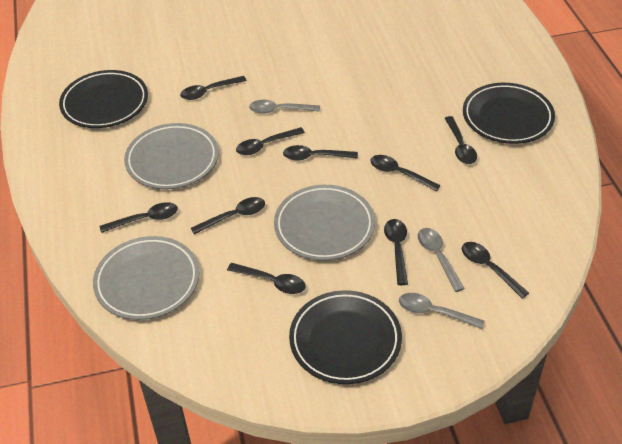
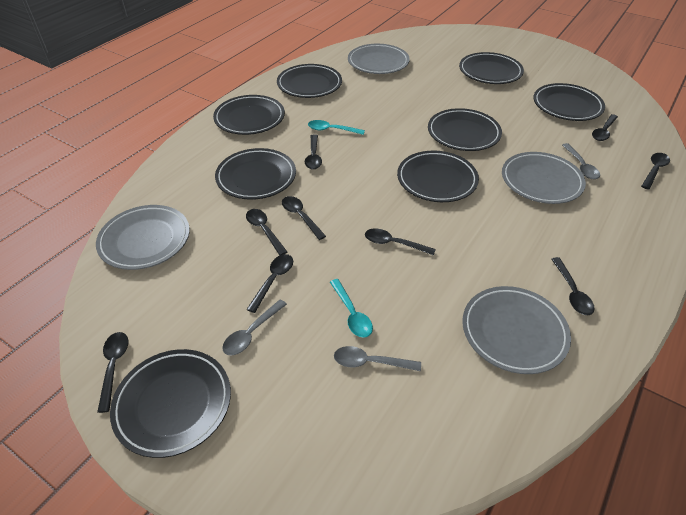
black plate: [59,70,148,128] [289,290,402,384] [463,83,555,144] = 3 -> [110,349,231,458] [213,95,285,135] [215,148,296,200] [277,64,342,98] [397,151,479,202] [428,108,502,151] [459,52,524,84] [533,83,605,121] = 8
black spoon: [100,202,178,233] [180,76,247,100] [191,197,265,235] [227,263,306,294] [236,127,305,155] [283,145,358,161] [370,155,441,191] [384,219,408,285] [445,116,477,164] [462,242,529,299] = 10 -> [97,332,128,413] [246,209,287,256] [246,254,293,313] [282,196,326,240] [305,134,322,170] [365,229,436,256] [551,257,594,315] [592,114,618,141] [641,153,670,190] = 9
grey plate: [93,236,199,320] [124,123,219,189] [274,185,375,261] = 3 -> [96,205,190,270] [348,44,410,74] [462,286,571,374] [502,152,586,204] = 4
turquoise spoon: none = 0 -> [308,120,365,135] [330,279,373,338] = 2

